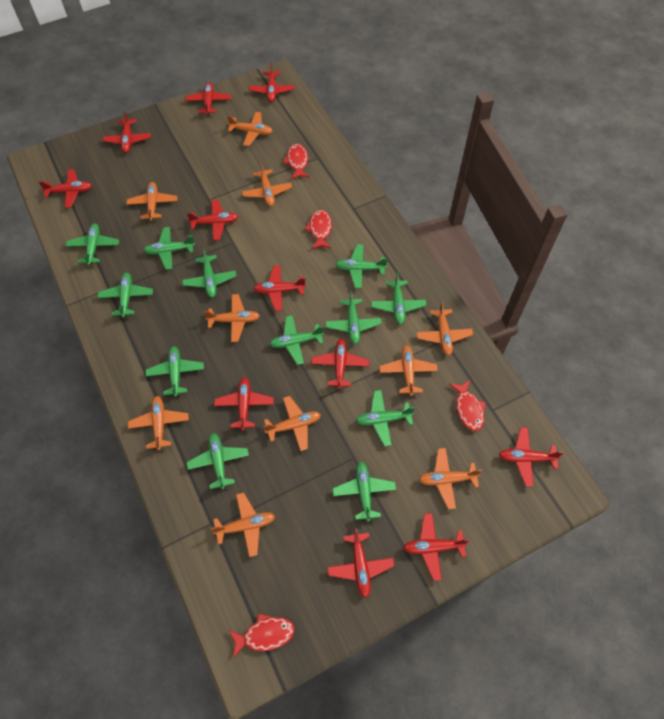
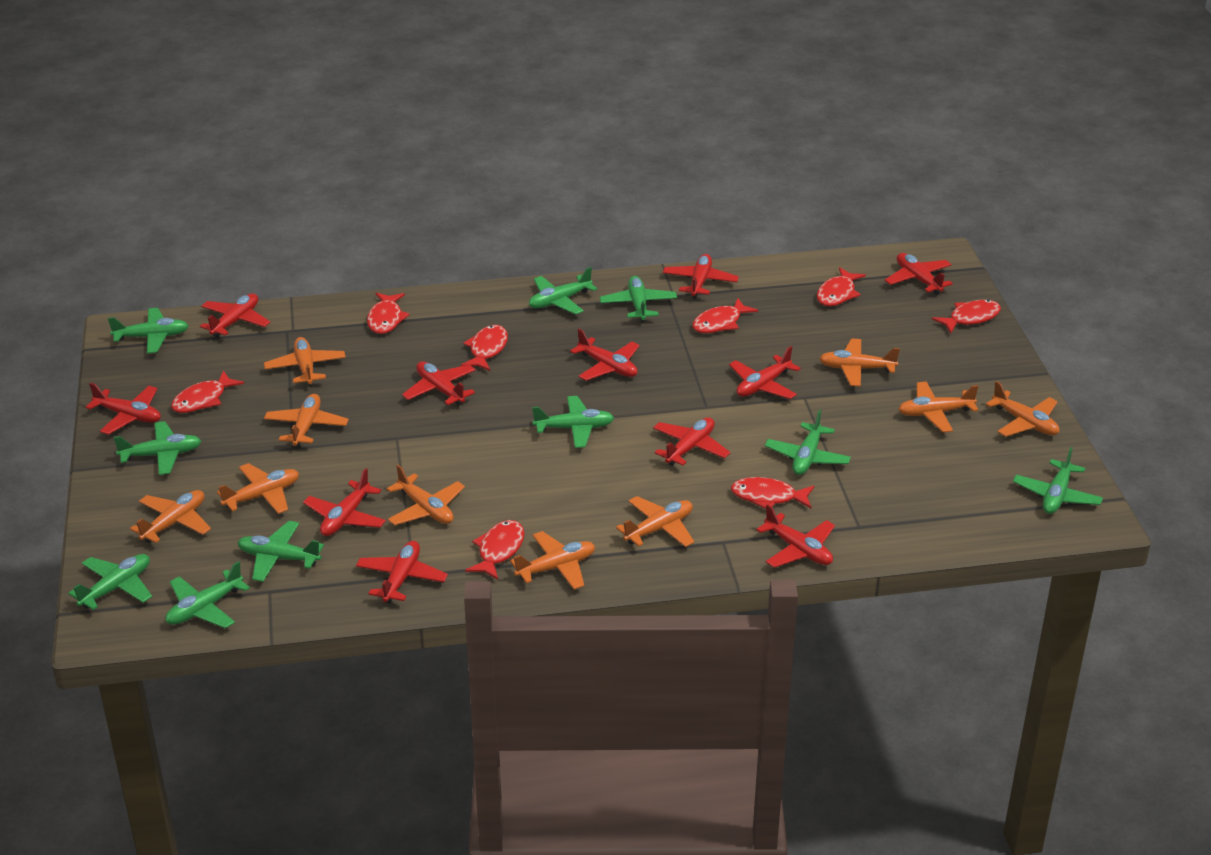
green plane: [66,224,119,265] [97,273,153,318] [144,227,195,270] [146,346,204,397] [182,248,236,298] [186,433,249,489] [270,315,324,365] [325,291,382,344] [332,462,396,522] [335,244,388,288] [356,390,415,446] [371,272,426,324] = 12 -> [68,554,152,610] [108,308,189,353] [114,421,201,475] [165,561,250,628] [237,521,324,582] [529,267,597,315] [532,396,614,448] [600,276,677,323] [765,410,851,475] [1013,447,1103,514] = 10
red fish: [228,613,295,658] [283,144,309,179] [305,210,332,249] [449,379,486,431] = 4 -> [171,370,244,413] [367,293,410,334] [461,325,508,371] [465,520,525,580] [692,298,758,333] [731,477,814,509] [817,267,866,306] [932,300,1001,334] = 8

